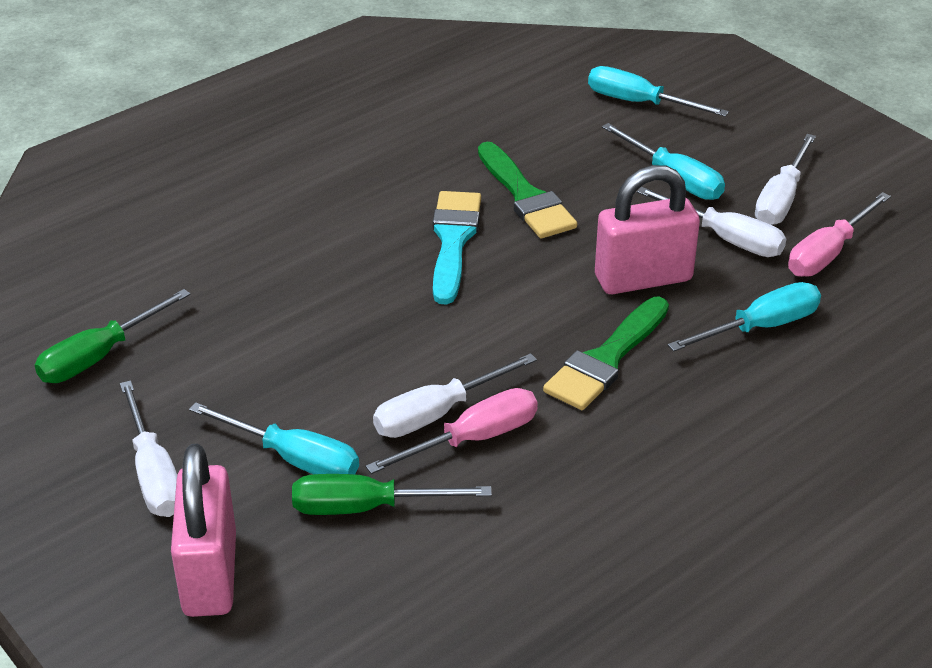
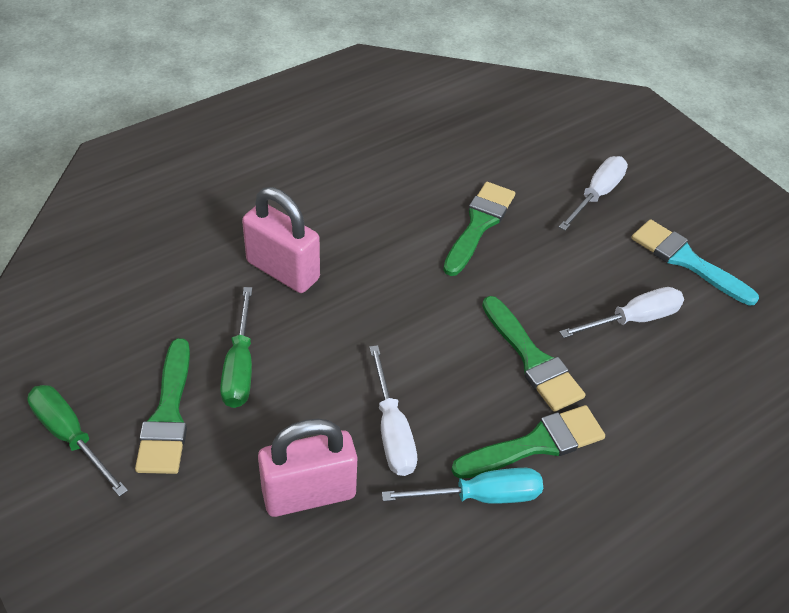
green brush: [478,142,577,238] [543,297,669,410] = 2 -> [135,338,190,474] [443,182,515,276] [451,405,605,479] [482,296,585,412] = 4
pink screwdriver: [366,388,538,474] [788,192,891,277] = 2 -> none = 0
turquoise screwdriver: [189,402,359,474] [588,66,729,117] [602,123,725,200] [668,282,821,352] = 4 -> [382,468,543,504] = 1
white screwdriver: [120,380,177,517] [373,353,537,438] [637,187,786,257] [755,134,816,225] = 4 -> [369,345,417,476] [559,156,628,231] [559,287,684,338] = 3

